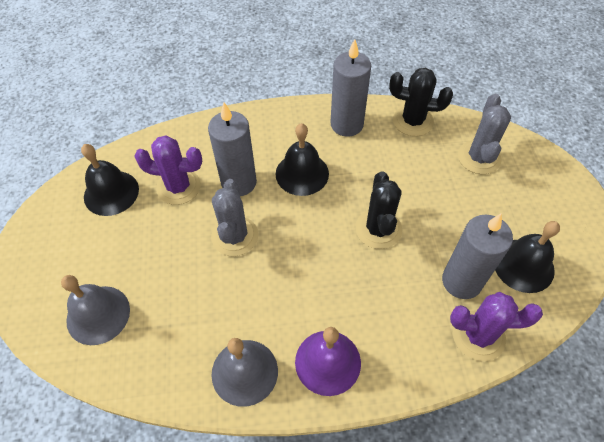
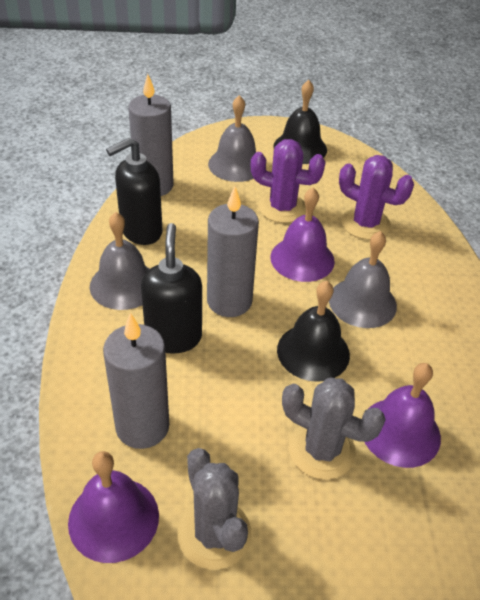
black bell: [81,144,139,216] [276,123,329,196] [495,221,560,293] = 3 -> [273,80,327,164] [277,281,350,382] = 2
black cactus: [355,171,402,249] [389,68,453,136] = 2 -> none = 0
black soap dispenser: none = 0 -> [106,137,163,245] [141,223,202,354] = 2
grey bell: [61,275,130,345] [212,338,278,407] = 2 -> [90,212,149,310] [208,95,256,182] [329,231,397,328] = 3
purple bell: [295,327,361,396] = 1 -> [68,451,159,563] [270,188,335,282] [365,363,441,468] = 3

